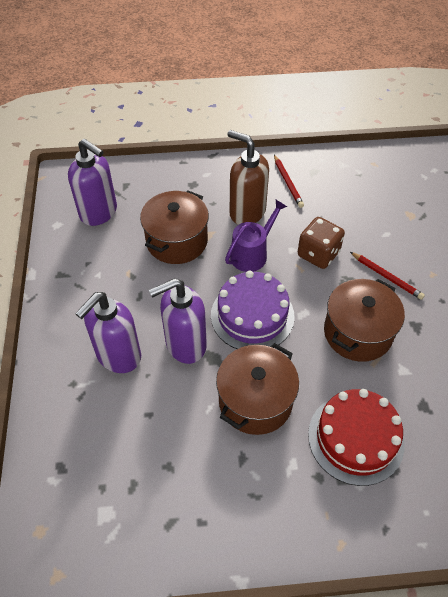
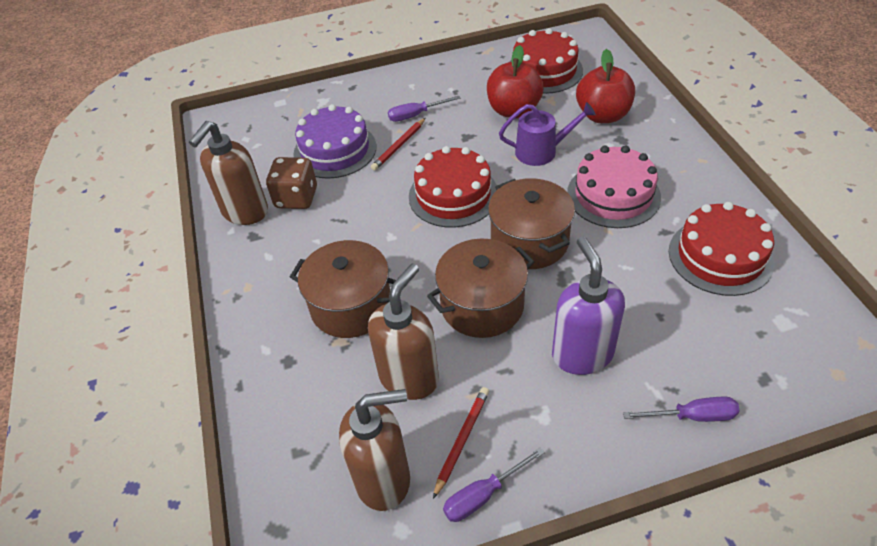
brown soap dispenser: [227,130,269,225] = 1 -> [189,121,268,225] [339,389,410,511] [368,264,439,400] = 3
pink cake: none = 0 -> [567,145,661,228] = 1
purple screwdriver: none = 0 -> [388,96,461,122] [443,447,545,522] [623,397,739,422] = 3
purple soap dispenser: [68,139,117,226] [75,292,141,373] [149,278,207,364] = 3 -> [552,236,625,375] = 1
red apple: none = 0 -> [487,45,544,118] [576,49,635,123] = 2
red cake: [308,389,405,486] = 1 -> [409,146,497,228] [510,28,583,94] [669,202,774,296] = 3

